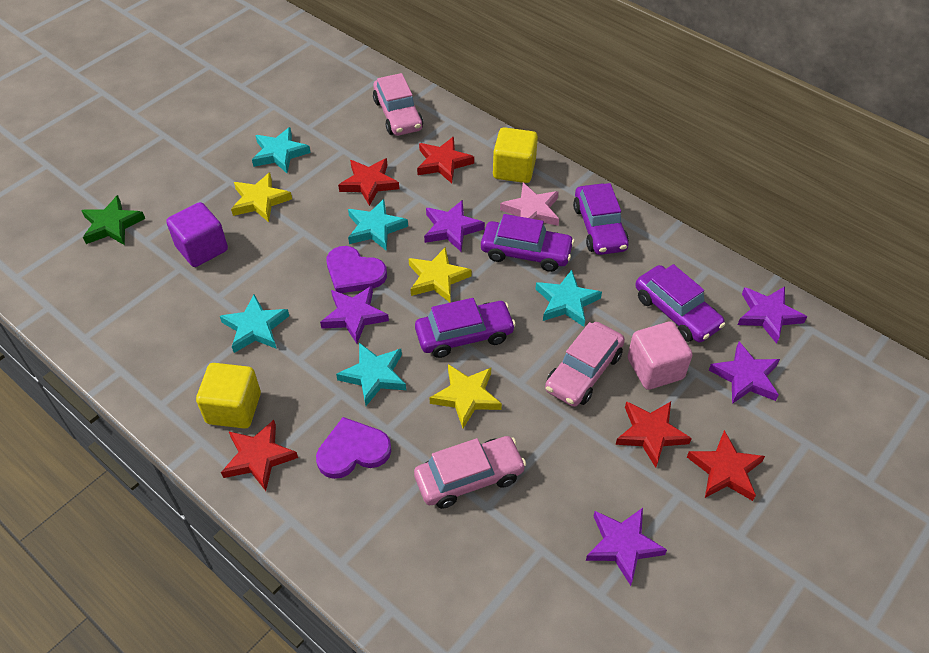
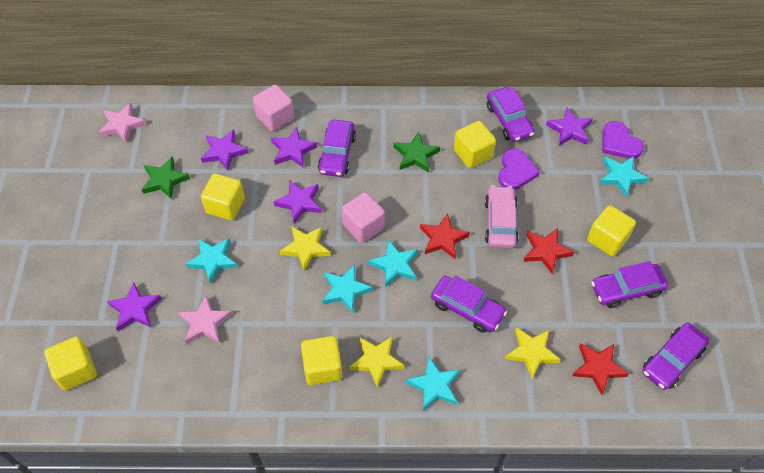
green star: [81,195,145,245] = 1 -> [142,157,190,199] [394,132,440,173] = 2
pink car: [373,73,423,136] [414,436,526,509] [545,322,625,407] = 3 -> [485,185,519,249] = 1
pink cube: [628,321,692,390] = 1 -> [253,85,294,132] [341,192,385,243] = 2
pink star: [500,183,559,226] = 1 -> [99,103,147,143] [178,296,232,344] = 2
purple car: [415,298,516,358] [481,214,575,272] [573,183,629,255] [635,264,725,342] = 4 -> [318,120,356,177] [431,276,507,333] [487,87,535,142] [591,261,668,308] [642,323,709,390] = 5
purple cube: [166,202,228,267] = 1 -> none = 0
red star: [221,420,298,491] [338,158,399,206] [417,137,474,183] [615,401,692,468] [687,430,765,501] = 5 -> [420,214,470,259] [524,228,574,274] [572,343,629,395] = 3
yellow cube: [196,363,261,429] [493,127,538,183] = 2 -> [44,336,97,391] [201,173,245,221] [301,336,342,385] [454,121,496,168] [587,205,636,256] = 5

